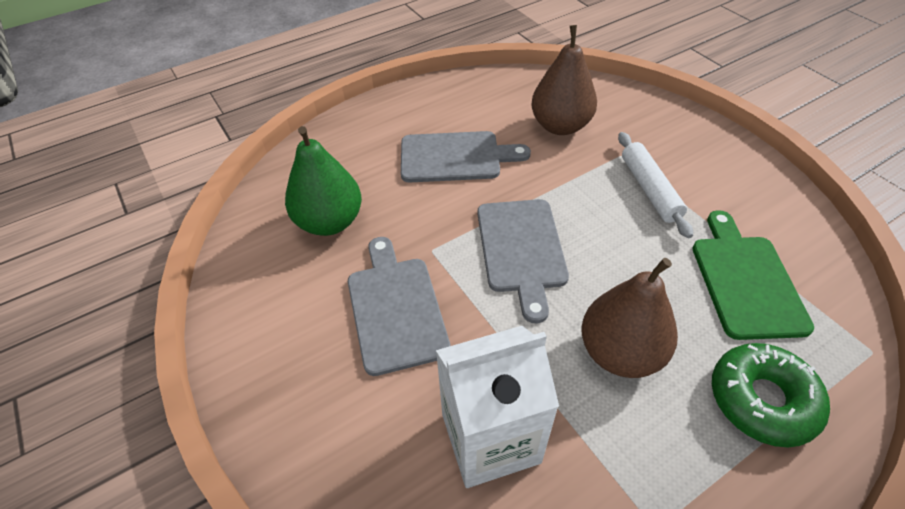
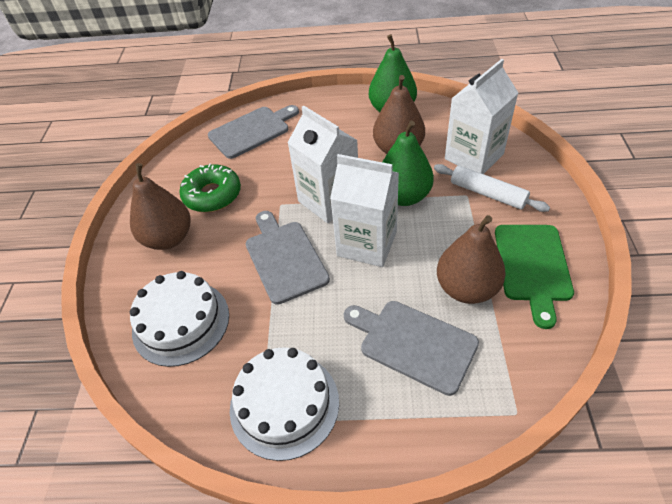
brown pear: [531,25,597,135] [581,258,678,378] = 2 -> [130,163,191,250] [373,75,425,154] [437,215,506,304] = 3
green pear: [285,126,362,236] = 1 -> [369,34,417,112] [383,121,434,206] = 2
white cake: none = 0 -> [130,271,229,367] [230,347,339,461] = 2
white carton: [436,326,559,488] = 1 -> [288,106,358,223] [330,154,399,267] [445,59,518,174] = 3

